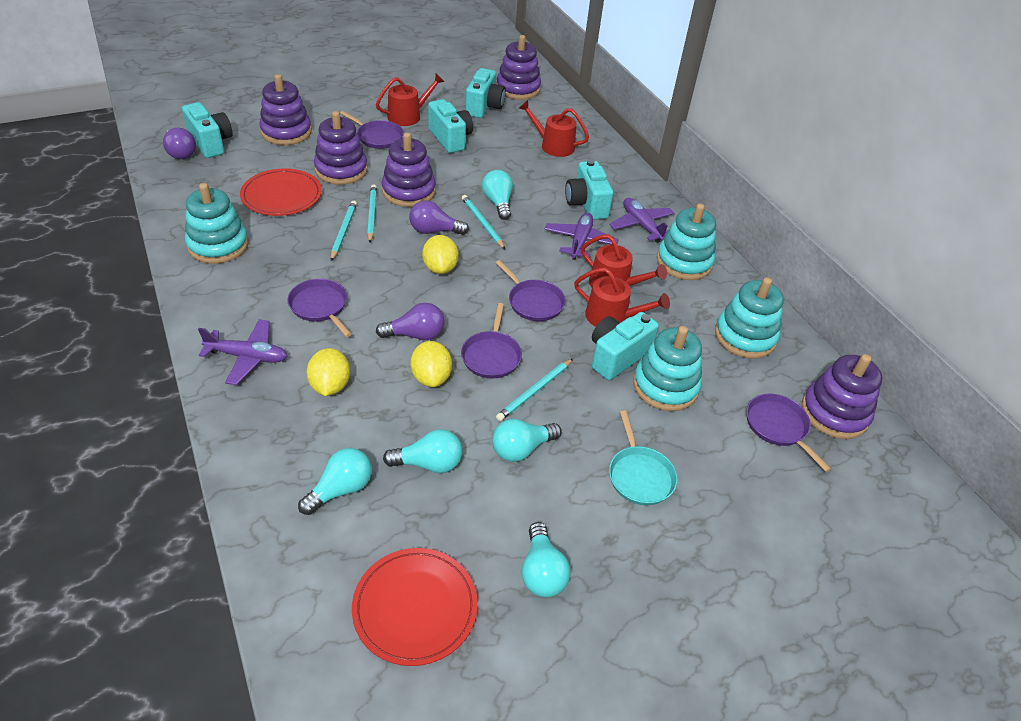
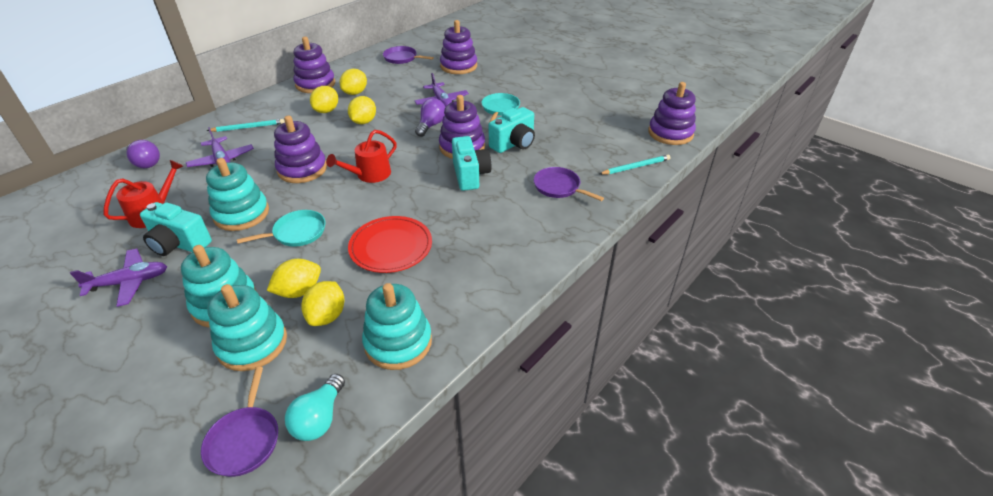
purple light bulb: [163,128,196,159] [376,303,445,340] [409,200,469,235] = 3 -> [126,140,160,168] [415,98,445,137] = 2
purple pan: [287,279,352,337] [340,111,404,149] [461,303,522,378] [496,260,565,321] [746,394,831,472] = 5 -> [201,367,278,477] [383,46,434,64] [534,167,604,201] = 3
red plate: [240,168,322,216] [352,548,478,666] = 2 -> [348,216,432,273] = 1
red watering can: [376,73,445,126] [519,100,589,157] [574,267,670,327] [581,234,667,287] = 4 -> [104,160,183,228] [326,130,397,183] = 2
turquoise camera: [182,102,233,158] [428,99,473,153] [466,68,506,118] [565,159,613,220] [592,312,659,380] = 5 -> [140,202,212,256] [452,136,491,191] [489,107,535,153] = 3
turquoise light bulb: [298,448,372,515] [383,429,462,473] [482,170,513,220] [492,419,562,462] [522,522,571,597] = 5 -> [285,374,345,441] = 1
turquoise pan: [609,411,678,505] = 1 -> [237,210,325,247] [482,93,520,122] = 2
turquoise pencil: [331,201,357,261] [367,185,377,243] [462,195,505,249] [496,359,573,421] = 4 -> [206,119,285,132] [599,155,671,174] = 2
yellow lemon: [306,348,350,396] [410,341,452,387] [422,235,459,274] = 3 -> [267,259,321,298] [301,281,344,326] [310,86,338,113] [340,69,367,95] [348,96,376,124] = 5

